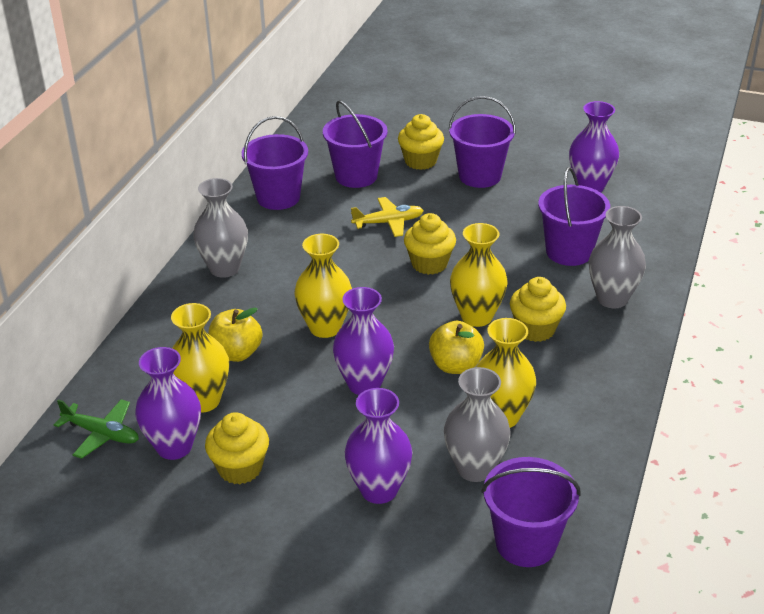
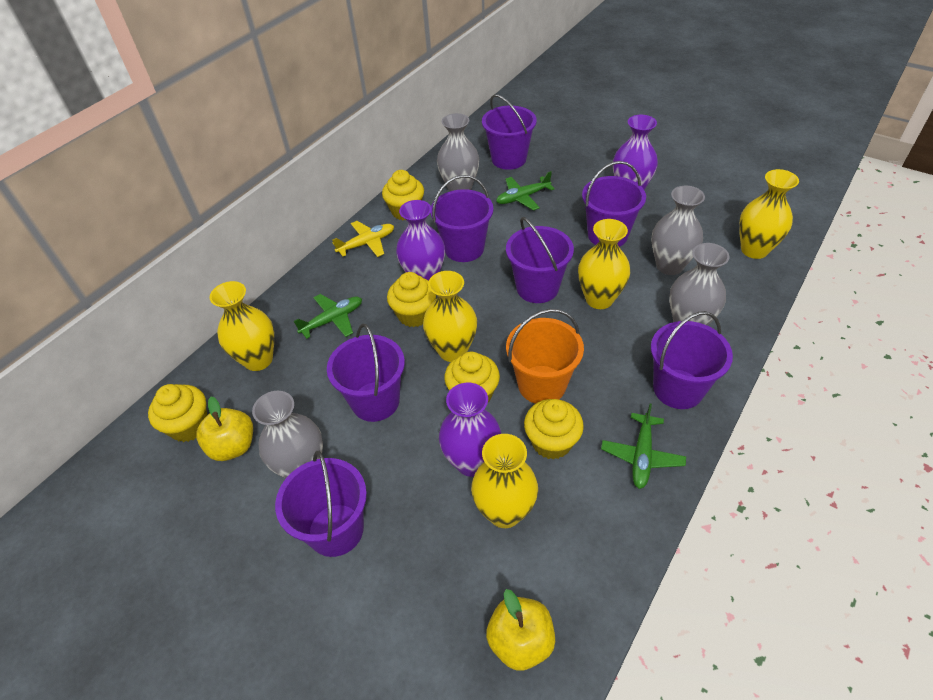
green plane: [54,399,139,459] = 1 -> [294,294,362,339] [496,171,555,210] [601,404,686,489] = 3
grey vase: [193,178,248,278] [444,367,511,482] [589,206,646,308] = 3 -> [252,391,323,478] [437,113,479,192] [651,186,705,275] [669,243,729,326] = 4
orange bucket: none = 0 -> [506,309,584,404] = 1
purple bucket: [242,116,308,210] [323,100,387,188] [448,96,516,188] [481,457,581,567] [538,167,610,266] = 5 -> [275,451,367,557] [327,324,405,422] [430,175,493,262] [482,94,537,170] [506,217,574,303] [582,161,646,247] [651,311,733,409] = 7
purple vase: [135,347,201,460] [333,287,394,395] [344,388,412,504] [569,101,619,192] = 4 -> [396,200,445,281] [439,383,501,477] [613,115,658,190] = 3
yellow cupcake: [205,412,269,484] [398,114,444,170] [404,213,456,275] [510,277,566,342] = 4 -> [148,384,207,442] [382,170,424,220] [387,272,436,327] [444,352,500,404] [524,399,584,460] = 5
yellow vase: [171,303,229,413] [294,234,352,338] [450,223,507,327] [476,318,536,428] = 4 -> [210,281,274,371] [423,271,477,362] [471,434,538,528] [578,219,630,309] [739,169,799,259] = 5

